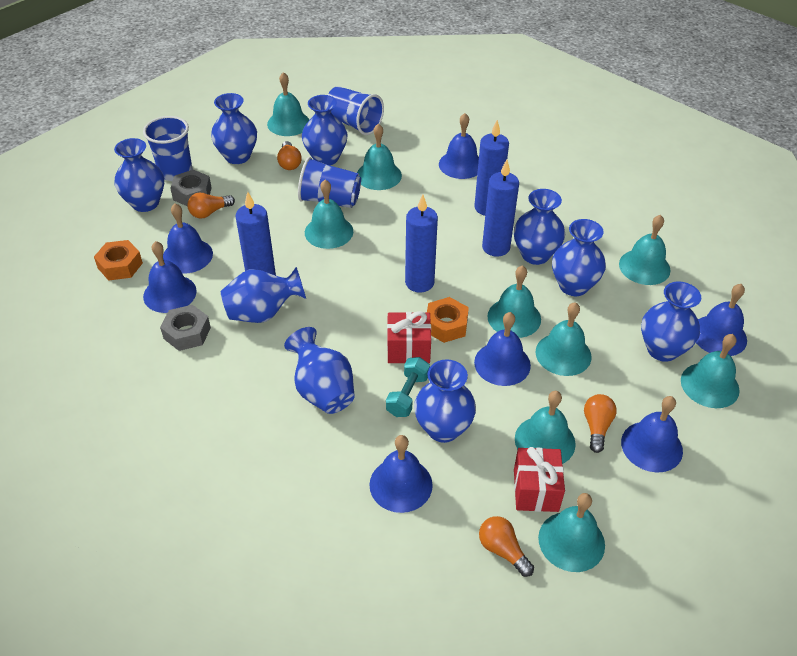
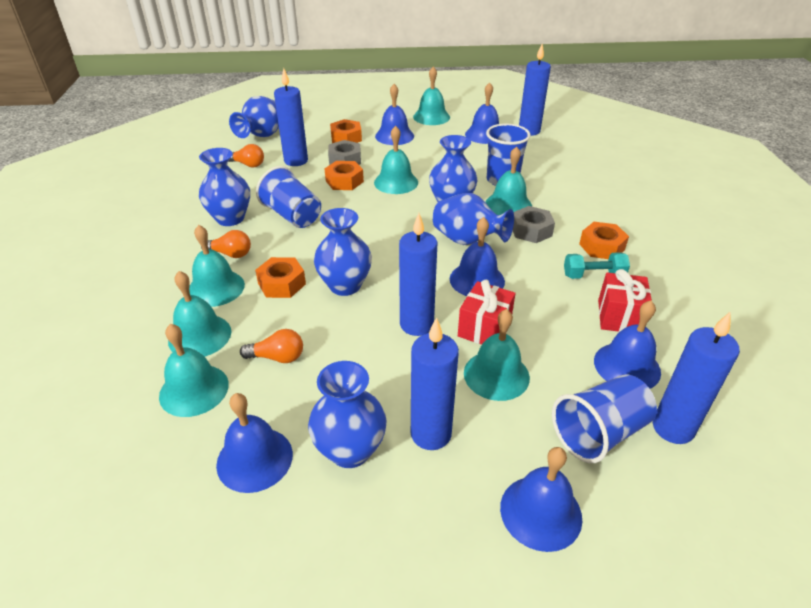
blue bell: [143,241,197,313] [163,203,213,274] [369,435,433,513] [439,113,479,179] [474,312,531,386] [621,396,683,473] [696,284,747,356] = 7 -> [216,393,293,493] [375,84,414,145] [450,217,505,296] [465,82,499,144] [500,447,582,552] [594,301,661,389] = 6
blue candle: [235,192,276,275] [405,194,438,293] [474,120,509,216] [482,159,519,257] = 4 -> [274,68,308,166] [399,213,437,336] [411,317,459,450] [519,44,551,136] [653,312,740,444] = 5
blue vase: [114,138,164,212] [211,93,257,164] [221,267,306,323] [284,327,355,414] [302,95,347,165] [414,359,476,443] [514,189,565,265] [552,219,606,296] [641,282,701,362] = 9 -> [199,148,250,226] [229,96,279,138] [308,361,387,468] [314,208,372,296] [429,135,477,202] [433,193,514,245] = 6
orange light bulb: [187,193,235,218] [277,141,302,170] [479,516,534,577] [584,394,617,453] = 4 -> [201,230,251,258] [229,144,264,168] [240,329,303,363] = 3
orange nut: [94,240,143,281] [427,297,469,343] = 2 -> [255,257,306,298] [324,161,364,190] [330,119,362,143] [579,222,629,259] = 4
turquoise bell: [267,72,309,136] [305,180,353,249] [357,124,402,190] [487,265,541,338] [515,391,576,464] [536,302,592,376] [538,493,605,572] [619,215,671,285] [681,334,740,408] = 9 -> [159,324,229,417] [168,271,231,357] [189,225,245,307] [374,126,418,194] [413,67,450,125] [464,309,530,401] [486,146,532,215] = 7

